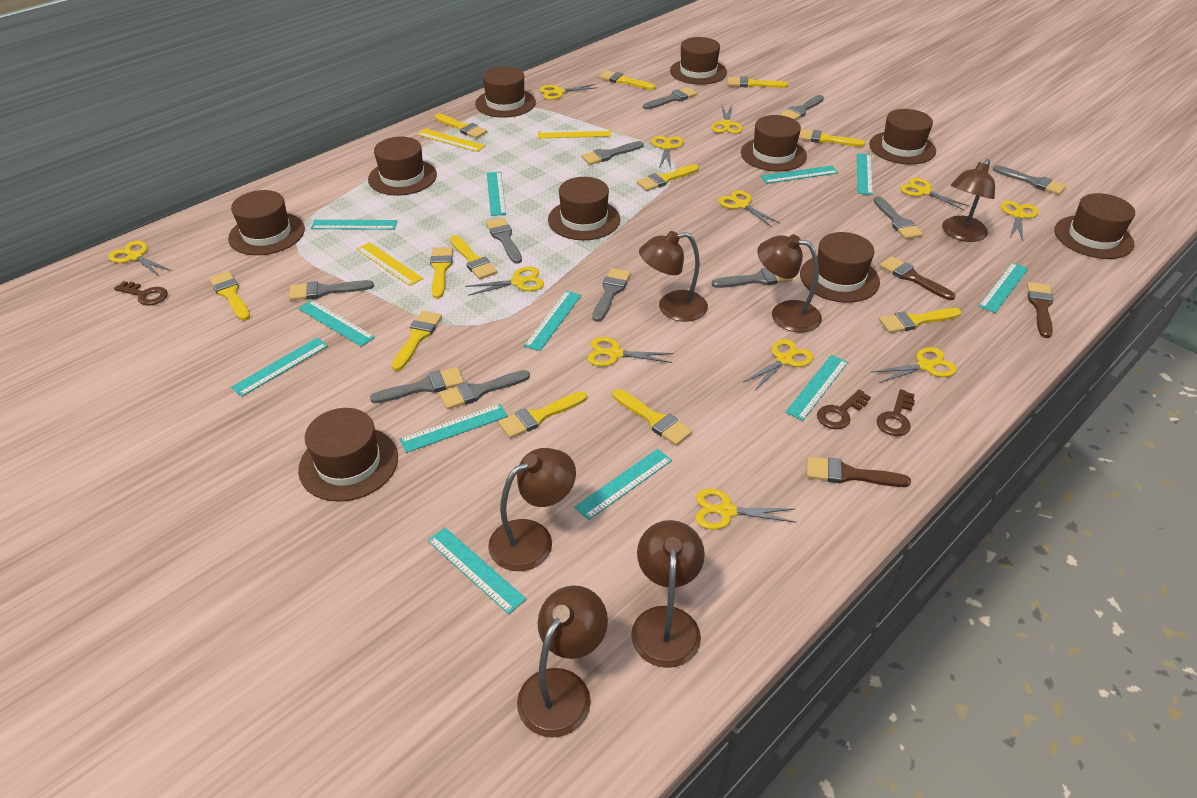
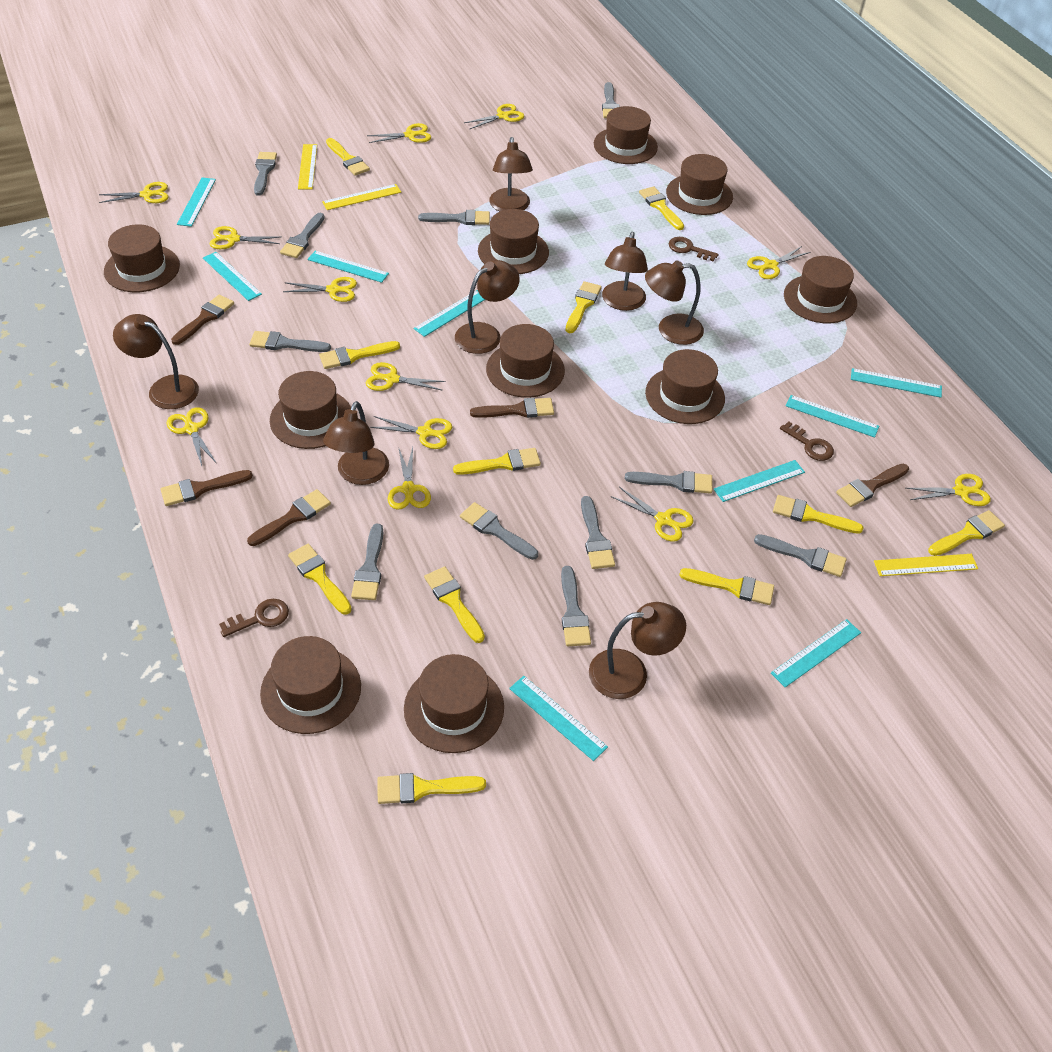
brown brush: [807,456,911,487] [879,256,956,300] [1027,282,1054,338] = 3 -> [160,470,253,506] [171,295,234,345] [247,489,331,546] [470,398,554,418] [836,464,909,507] = 5
brown lamp: [488,448,576,571] [517,585,608,738] [631,520,705,668] [639,231,708,322] [757,234,822,332] [942,159,995,242] = 6 -> [113,314,199,409] [323,401,389,485] [455,260,520,354] [489,137,533,212] [589,602,686,699] [602,232,648,311] [645,260,704,345] = 7
turquoise ruler: [231,338,328,397] [298,300,375,347] [311,220,397,230] [399,404,508,453] [428,528,526,614] [487,172,506,216] [524,291,581,351] [574,449,672,520] [761,165,838,184] [785,355,848,421] [857,153,873,195] [979,262,1029,313] = 12 -> [177,177,216,227] [203,252,262,301] [308,251,389,283] [414,290,485,337] [509,676,608,761] [714,460,805,502] [771,619,861,687] [786,395,879,438] [851,368,942,398] = 9
yellow brush: [209,271,250,321] [392,311,442,371] [430,247,453,299] [435,113,488,138] [450,235,497,279] [498,391,587,438] [599,70,656,90] [613,389,692,446] [637,164,699,191] [728,76,788,88] [798,129,865,147] [879,308,961,333] = 12 -> [288,544,352,615] [319,341,400,369] [326,138,370,176] [377,773,486,804] [424,566,485,643] [453,448,541,475] [565,281,602,333] [639,186,684,230] [679,568,774,605] [773,495,864,534] [928,510,1005,556] = 11

